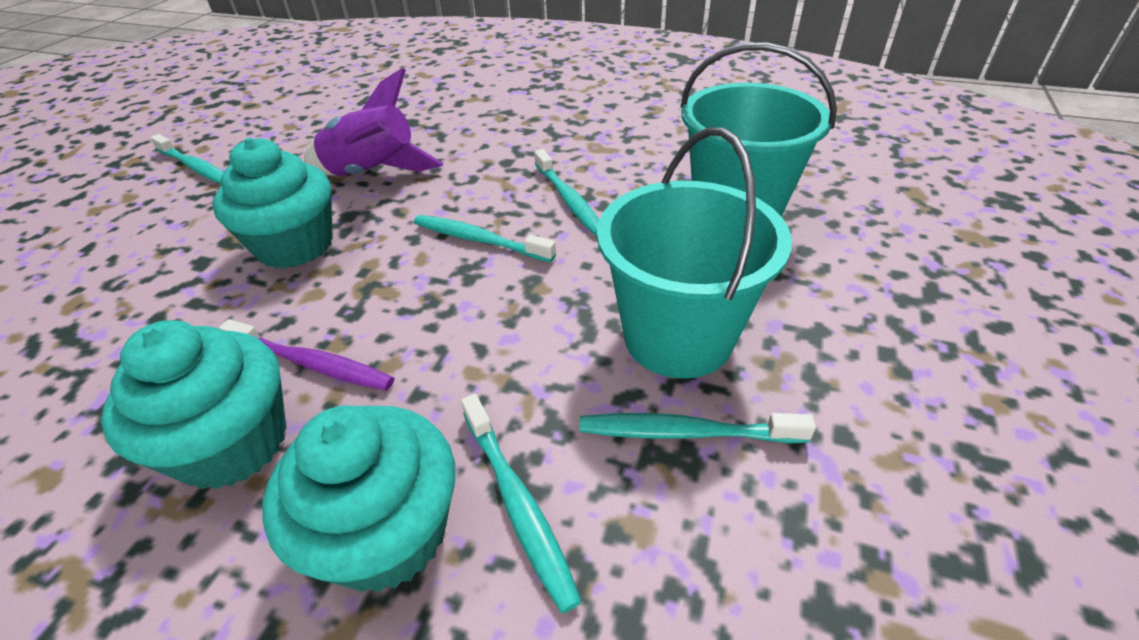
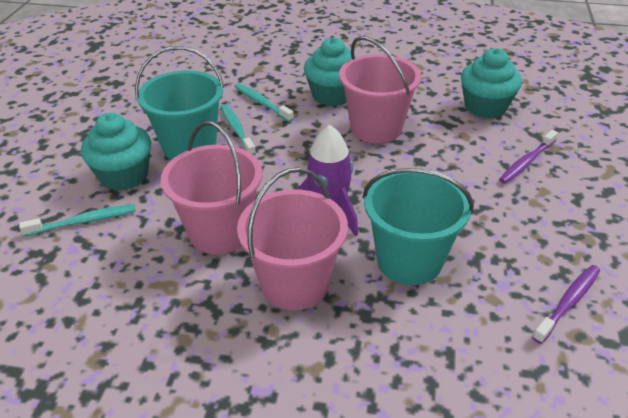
pink bucket: none = 0 -> [161,121,262,255] [237,167,348,310] [339,36,421,143] = 3
purple toothbrush: [219,319,394,391] = 1 -> [499,130,558,184] [532,265,600,344] = 2
turquoise toothbrush: [150,134,224,184] [414,215,556,262] [461,394,582,613] [534,149,599,236] [579,413,816,443] = 5 -> [19,204,136,236] [221,104,256,155] [234,83,294,122] = 3

